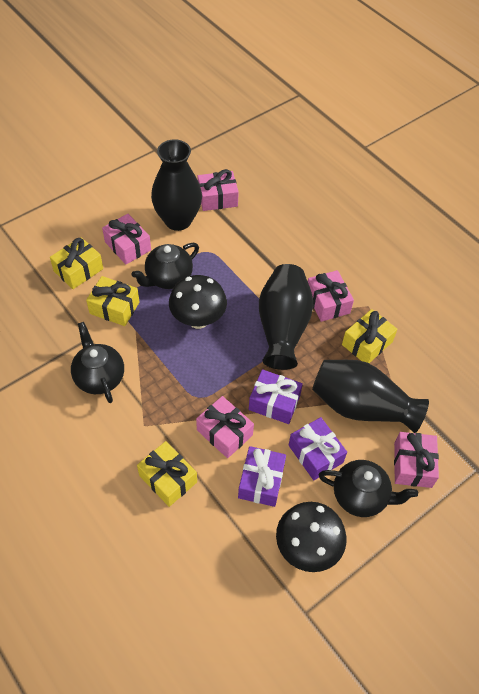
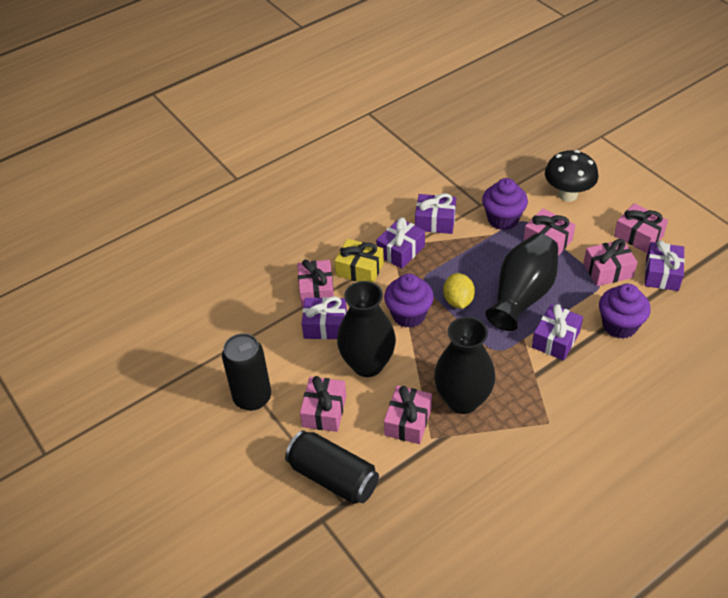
black can: none = 0 -> [222,333,271,411] [285,430,379,504] = 2
black mushroom: [169,275,227,329] [276,502,347,572] = 2 -> [545,150,598,202] = 1
black teapot: [71,322,124,403] [131,243,199,289] [319,460,418,517] = 3 -> none = 0
pink gift: [102,214,151,264] [196,396,254,458] [198,169,239,211] [308,270,354,322] [394,432,439,488] = 5 -> [297,259,334,308] [300,376,346,432] [384,386,432,444] [523,208,575,256] [583,239,637,286] [614,203,668,253] = 6
purple cupcake: none = 0 -> [384,273,434,328] [482,178,528,230] [599,284,651,339] = 3
purple gift: [238,446,286,507] [249,369,303,424] [289,417,347,480] = 3 -> [302,296,347,340] [376,218,425,269] [415,193,456,234] [532,304,583,361] [645,240,685,291] = 5
yellow gift: [50,237,103,289] [86,276,140,326] [137,441,197,507] [342,309,398,363] = 4 -> [335,239,384,283] = 1
yellow lemon: none = 0 -> [443,273,475,309] = 1

